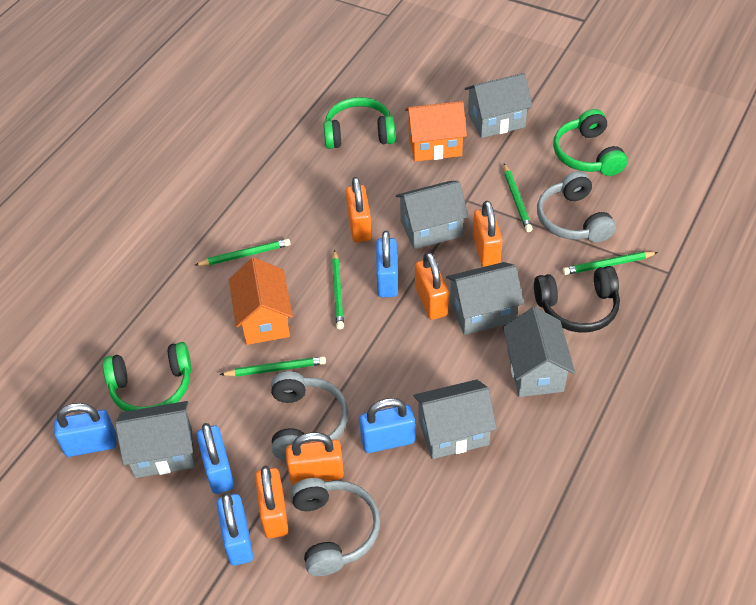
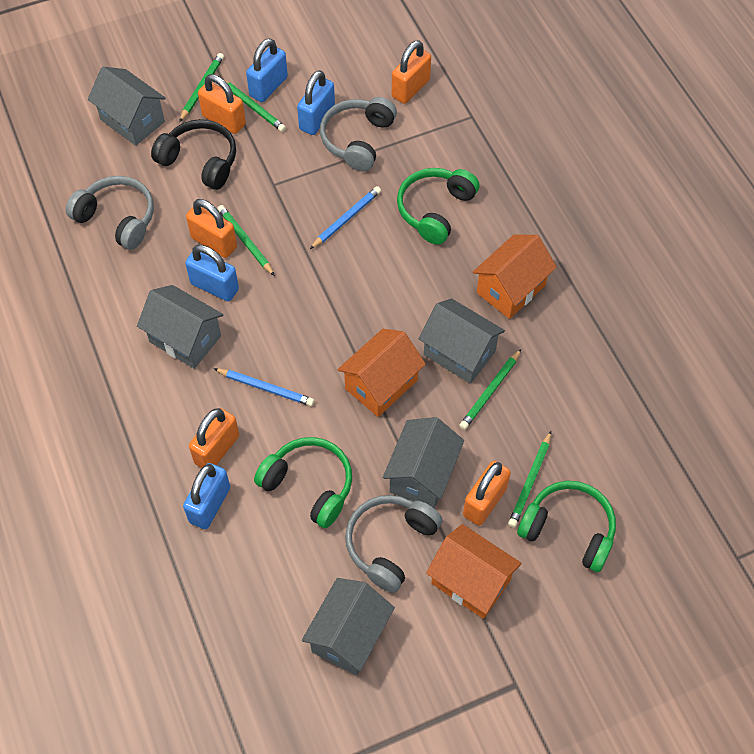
blue padlock: [54,403,117,457] [197,423,234,494] [217,493,253,566] [359,398,415,453] [376,231,398,297] = 5 -> [183,463,230,529] [185,245,239,301] [246,38,288,102] [297,70,335,135] = 4
blue pencil: none = 0 -> [213,368,314,406] [310,186,381,249] = 2
grey house: [115,401,195,478] [396,181,468,249] [413,379,497,459] [446,262,524,335] [465,73,533,138] [503,307,575,397] = 6 -> [88,67,166,146] [137,285,223,369] [302,578,395,676] [383,417,464,509] [419,298,505,384] = 5
orange house: [229,257,293,345] [405,101,467,161] = 2 -> [337,329,426,417] [426,524,522,619] [473,234,557,319] = 3

